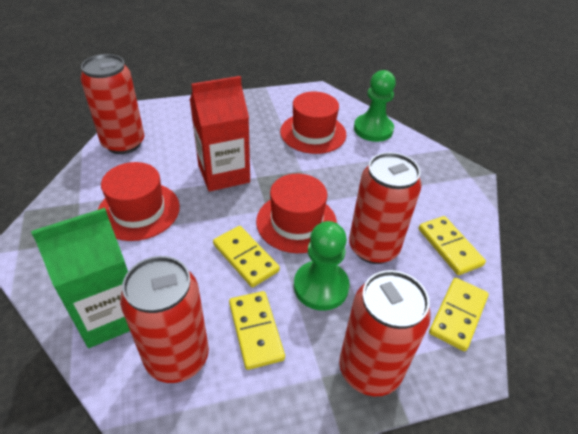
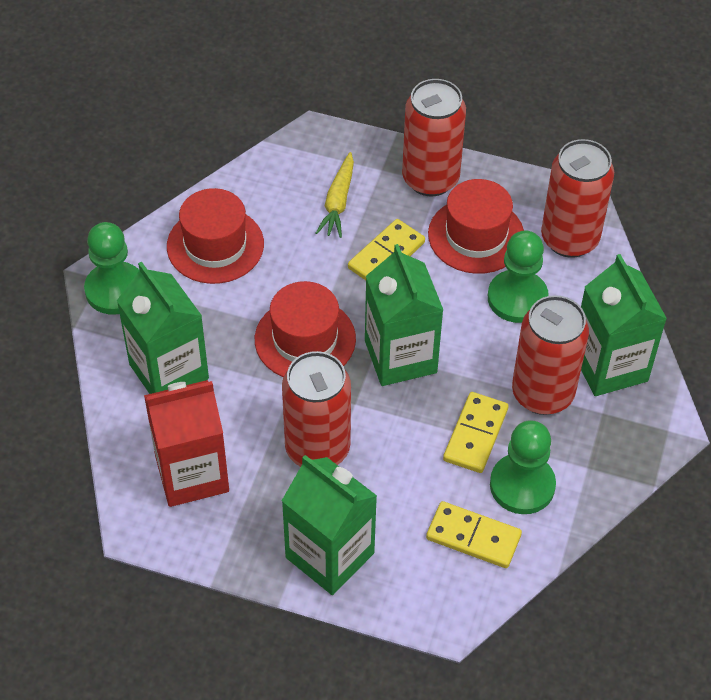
green carton: [31,208,130,348] = 1 -> [117,262,209,394] [282,455,377,595] [365,244,443,386] [581,254,667,396] = 4
green pawn: [294,221,350,311] [354,70,396,142] = 2 -> [84,222,139,315] [488,231,548,323] [490,420,556,514] = 3
yellow carrot: none = 0 -> [316,152,354,238] = 1
yellow domino: [213,226,280,287] [229,291,285,370] [419,216,486,275] [429,278,489,351] = 4 -> [348,219,425,280] [426,501,522,568] [443,392,508,473] = 3

